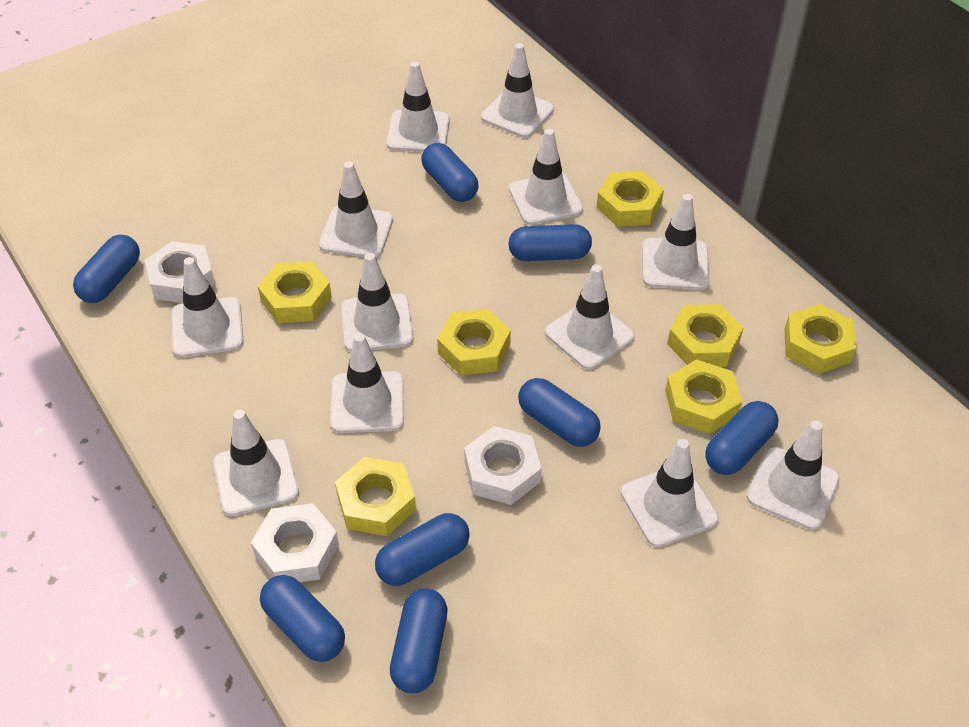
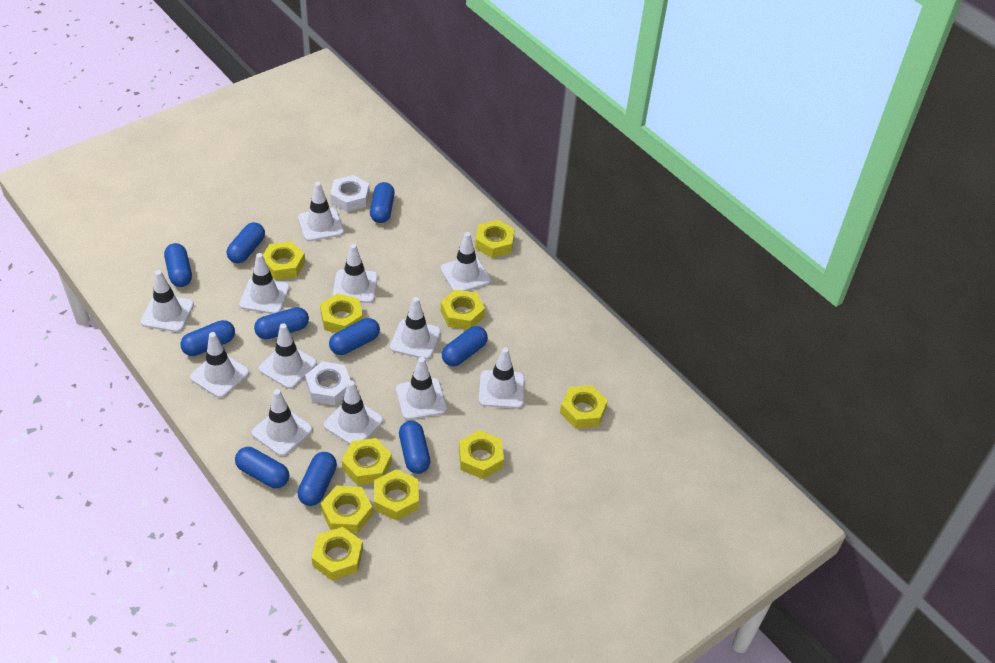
blue capsule: [73,235,140,303] [260,575,345,662] [375,513,470,586] [390,588,447,693] [421,143,479,202] [508,224,592,261] [518,378,601,447] [705,401,779,475] = 8 -> [164,243,192,287] [180,320,235,356] [227,222,265,263] [235,447,289,488] [254,307,309,339] [298,452,337,506] [329,318,380,355] [370,182,395,223] [399,421,430,474] [442,326,488,366] = 10
white nut: [145,241,215,303] [251,503,339,582] [464,426,541,505] = 3 -> [305,362,351,406] [330,175,370,212] = 2
yellow nut: [258,261,332,323] [335,457,416,536] [437,309,511,376] [597,171,664,227] [665,359,742,434] [667,304,744,367] [784,304,856,374] = 7 -> [263,241,305,280] [311,527,363,581] [320,293,363,333] [321,485,373,533] [342,438,392,485] [374,469,419,521] [441,290,485,330] [459,430,504,479] [475,220,514,258] [560,385,608,429] = 10

